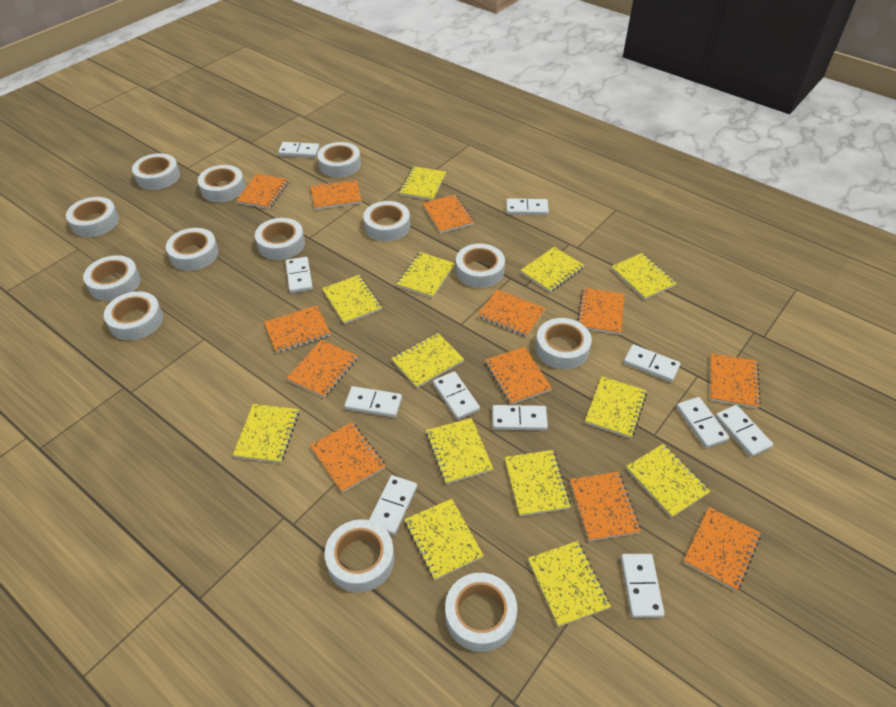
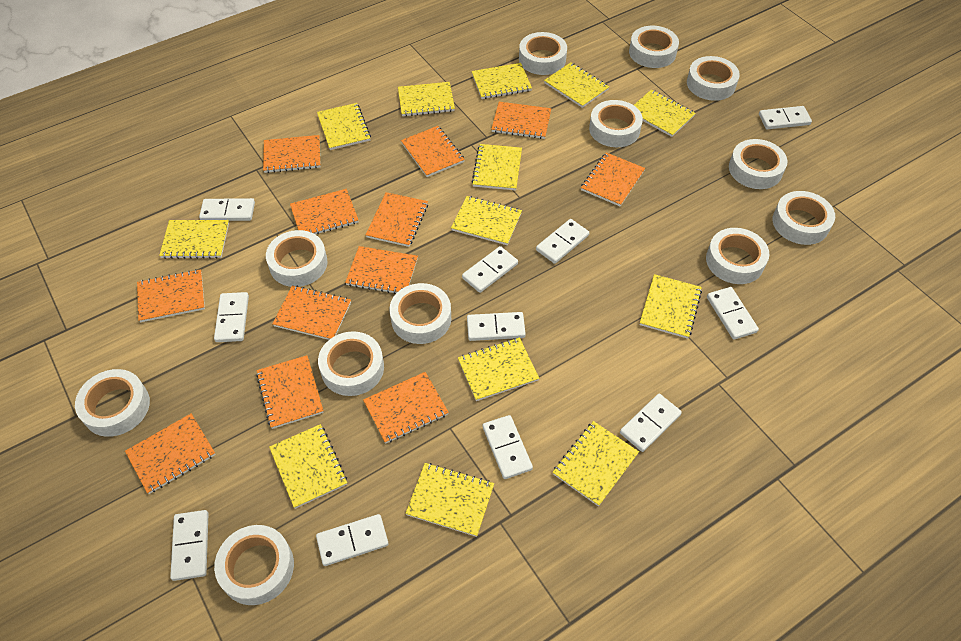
white tape: [66,197,119,237] [83,255,141,301] [104,291,163,340] [132,153,180,190] [166,228,219,271] [198,165,245,202] [255,218,305,260] [317,142,361,178] [324,519,394,592] [363,201,410,242] [445,573,517,652] [456,244,505,288] [536,318,592,369] = 13 -> [75,369,150,437] [214,525,294,605] [266,230,328,287] [318,331,384,396] [390,283,451,344] [519,32,567,75] [589,100,643,147] [629,26,679,68] [687,56,740,101] [706,228,769,284] [729,139,787,189] [773,191,835,245] = 12

